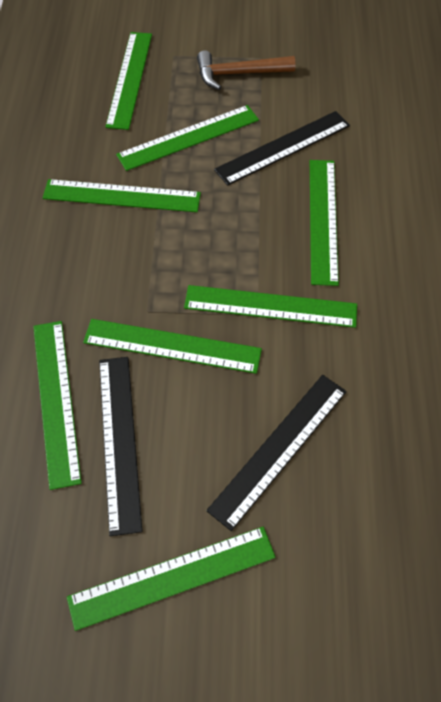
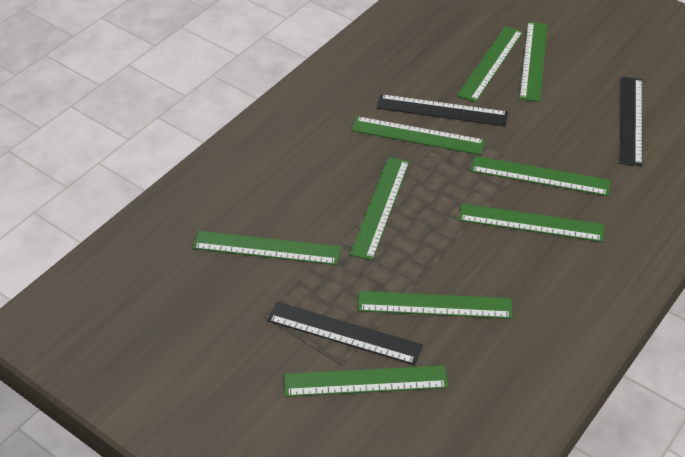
brown hammer: [197,50,295,90] = 1 -> none = 0
green ruler: [33,321,82,490] [43,179,201,212] [67,527,276,631] [83,319,262,374] [105,32,152,130] [116,105,259,171] [184,285,357,328] [310,160,339,286] = 8 -> [193,231,341,265] [284,365,448,397] [350,157,409,261] [351,116,485,155] [358,291,513,319] [457,26,523,102] [458,204,604,242] [470,156,611,196] [519,22,547,102] = 9

